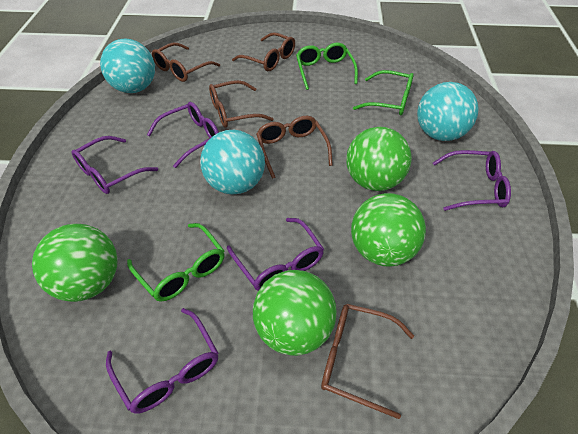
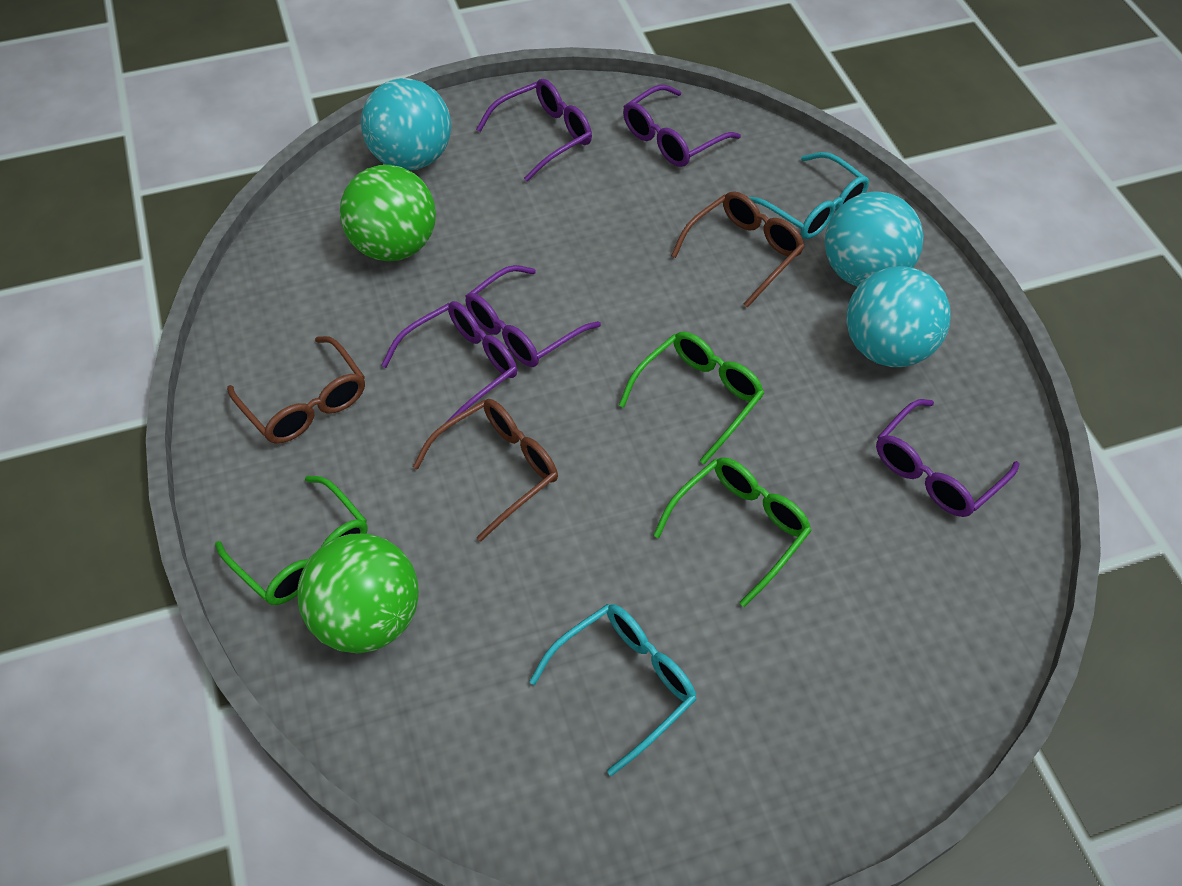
brown glasses: [152,43,220,82] [209,80,273,128] [232,32,295,71] [256,116,333,179] [321,304,414,419] = 5 -> [227,336,365,443] [413,399,558,541] [671,191,804,308] = 3
green ball: [32,224,118,302] [253,270,337,356] [346,127,412,191] [351,193,426,267] = 4 -> [297,534,419,653] [340,165,436,261] = 2
turquoise glasses: none = 0 -> [529,604,697,776] [749,152,869,239] = 2

